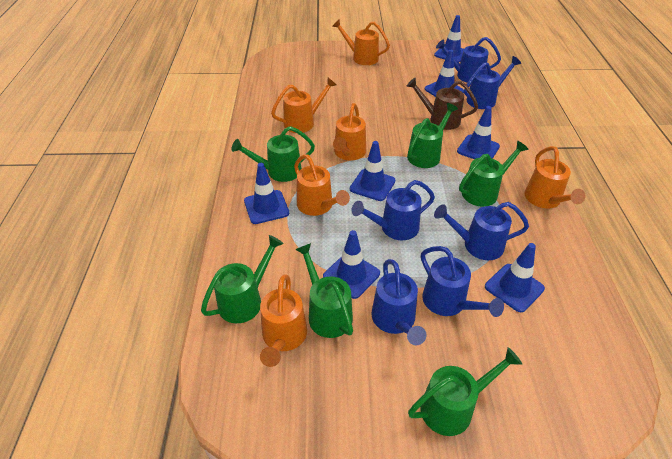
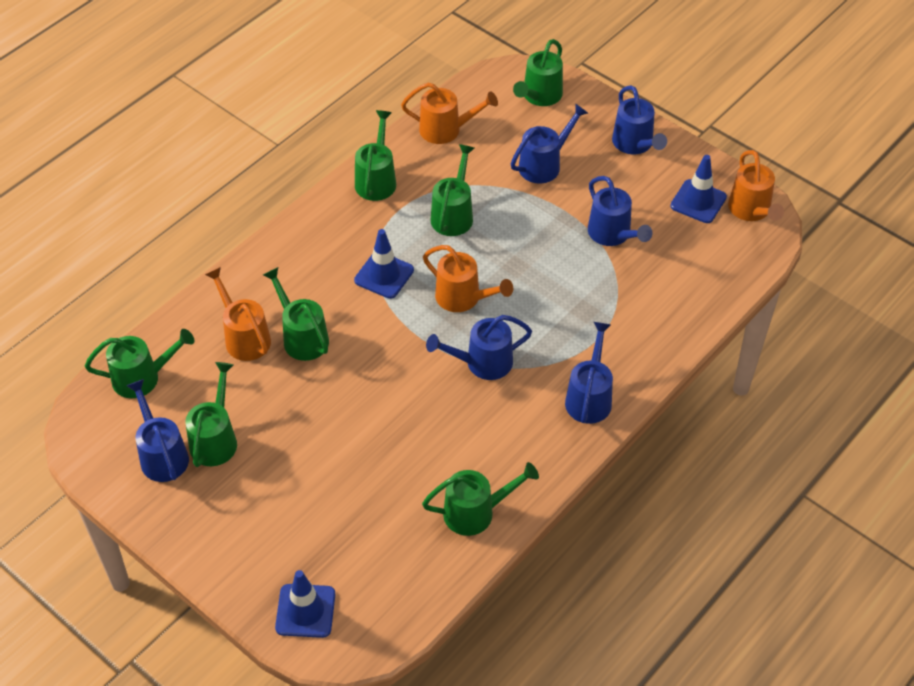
blue traffic cone: [244,163,289,224] [323,230,380,299] [350,141,395,201] [425,50,464,97] [434,15,464,62] [457,106,500,159] [485,243,545,312] = 7 -> [275,570,335,638] [354,229,414,299] [670,155,727,223] = 3
brown watering can: [407,78,478,130] = 1 -> none = 0
green watering can: [201,235,284,323] [231,126,315,182] [295,243,353,338] [407,103,458,168] [408,347,522,436] [459,141,529,207] = 6 -> [85,329,194,398] [185,362,237,467] [263,267,329,361] [355,110,396,201] [422,462,539,536] [431,144,474,236] [513,39,563,106] = 7
orange watering can: [260,274,307,367] [271,77,336,133] [294,154,350,216] [332,19,390,65] [333,103,366,160] [525,146,585,208] = 6 -> [205,267,271,361] [401,82,498,144] [423,245,513,312] [728,150,784,221] = 4

